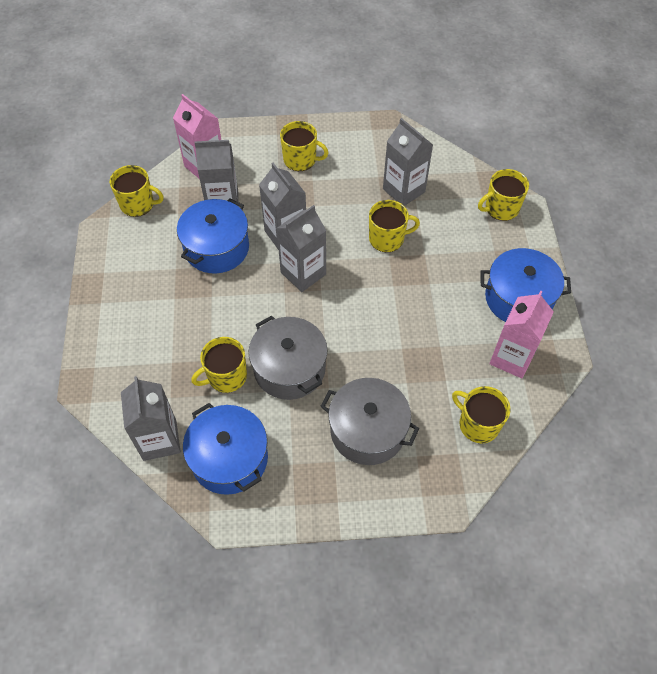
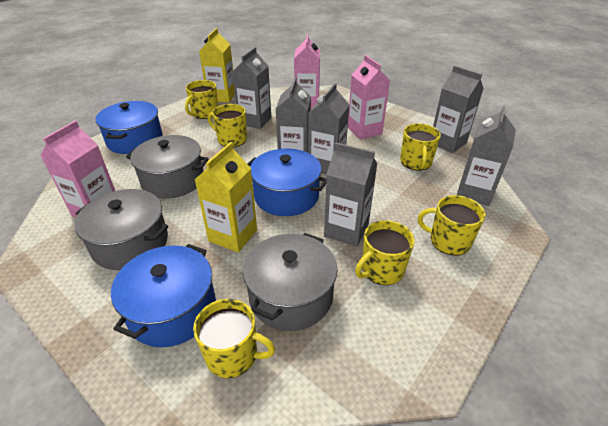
grey carton: [121,376,181,461] [195,140,239,207] [259,163,306,250] [276,205,326,292] [383,118,433,206] = 5 -> [232,47,271,129] [276,77,311,152] [308,83,349,174] [324,142,378,247] [433,66,484,153] [457,106,516,206] = 6
grey pot: [249,315,327,400] [320,378,419,465] = 2 -> [74,189,168,270] [126,135,209,199] [243,233,338,331] = 3
pink carton: [173,94,221,179] [489,290,554,379] = 2 -> [40,121,115,218] [294,33,320,109] [348,55,390,140] = 3
yellow carton: none = 0 -> [194,142,257,252] [199,28,235,103] = 2

